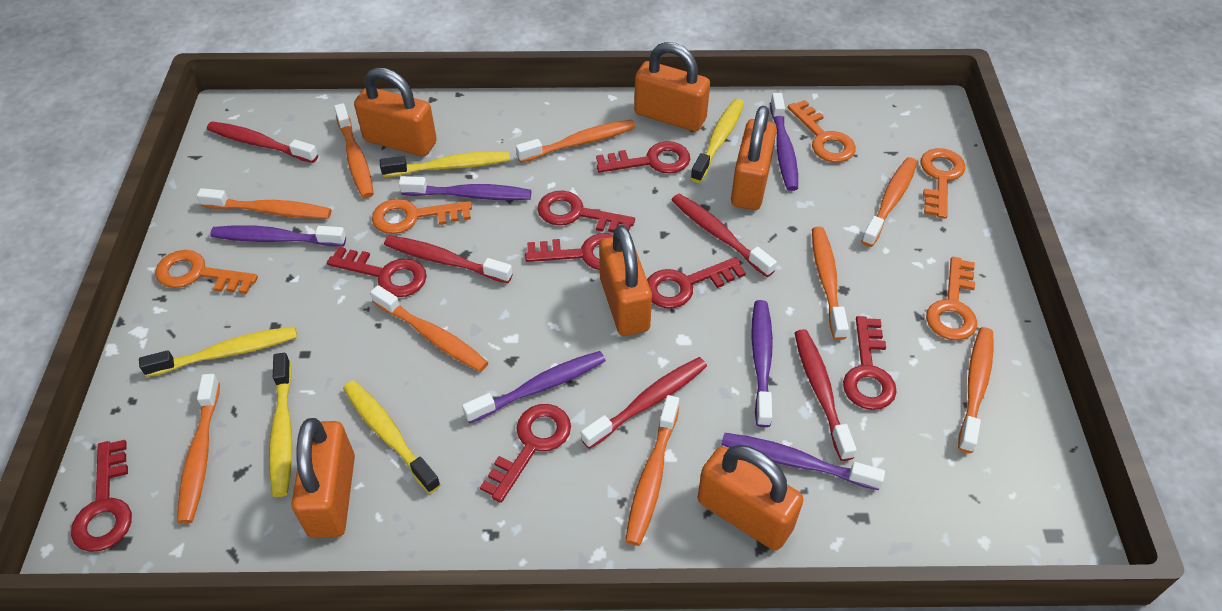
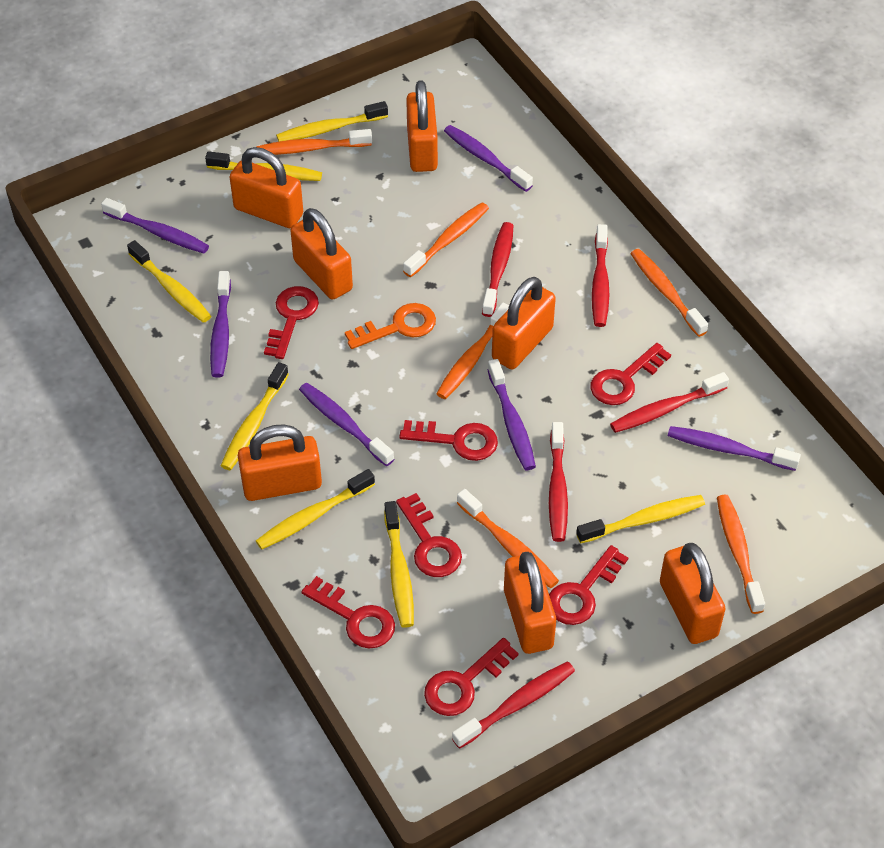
orange key: [155,250,258,294] [372,199,472,234] [787,100,856,162] [921,148,965,219] [926,257,977,340] = 5 -> [345,303,436,349] = 1
orange padlock: [291,418,355,538] [354,68,437,157] [599,225,652,336] [634,42,710,132] [698,445,804,551] [731,106,777,210] = 6 -> [230,147,303,228] [238,424,322,501] [290,208,353,299] [406,80,438,172] [492,277,556,369] [504,552,556,654] [660,543,725,644] = 7
orange toothbrush: [177,374,220,524] [197,188,331,219] [334,103,374,198] [370,285,489,372] [516,119,636,163] [625,395,679,546] [812,227,849,340] [861,157,917,247] [958,327,994,453] = 9 -> [257,129,372,155] [403,202,489,277] [436,303,509,399] [457,489,559,588] [631,249,708,337] [717,495,765,614] = 6
red key: [71,440,132,552] [327,247,427,297] [480,404,571,503] [525,233,613,270] [537,190,635,233] [596,141,690,174] [647,257,746,309] [843,316,897,410] = 8 -> [264,286,319,359] [301,576,395,649] [396,493,462,577] [399,420,498,461] [424,638,519,716] [549,545,628,625] [590,343,671,405] = 7
yellow toothbrush: [139,326,297,377] [269,353,292,497] [343,380,441,494] [380,151,510,177] [691,99,744,183] = 5 -> [127,240,211,323] [205,151,322,181] [221,362,289,470] [256,469,375,550] [276,101,388,142] [384,501,414,628] [576,495,705,543] = 7

